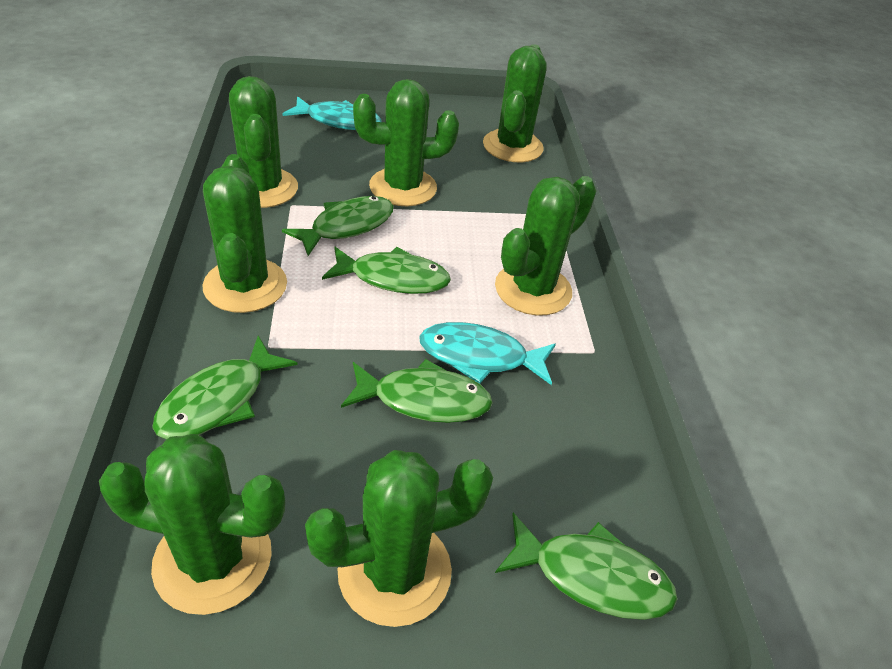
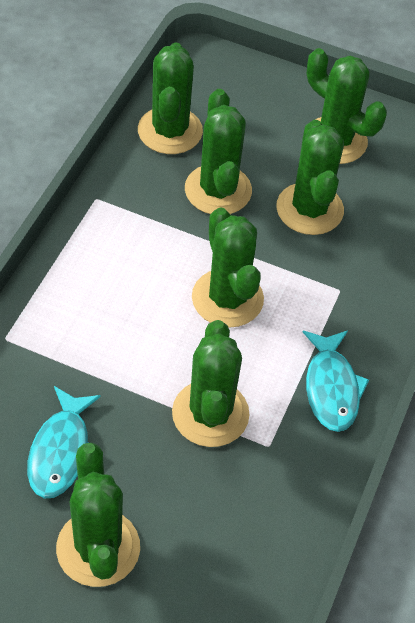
green fish: [152,336,298,439] [282,196,394,256] [322,247,451,294] [341,359,493,423] [495,513,678,620] = 5 -> none = 0

